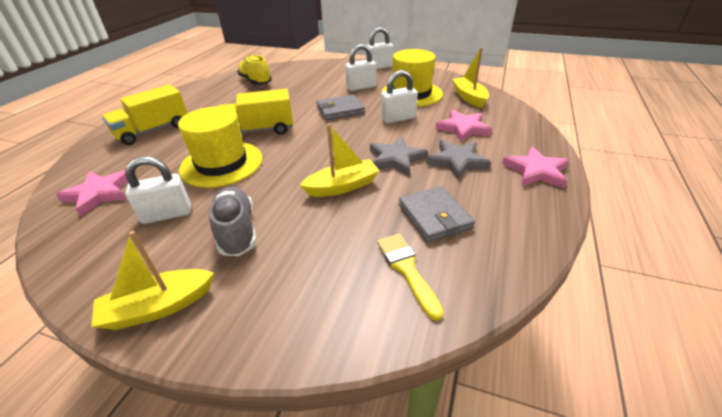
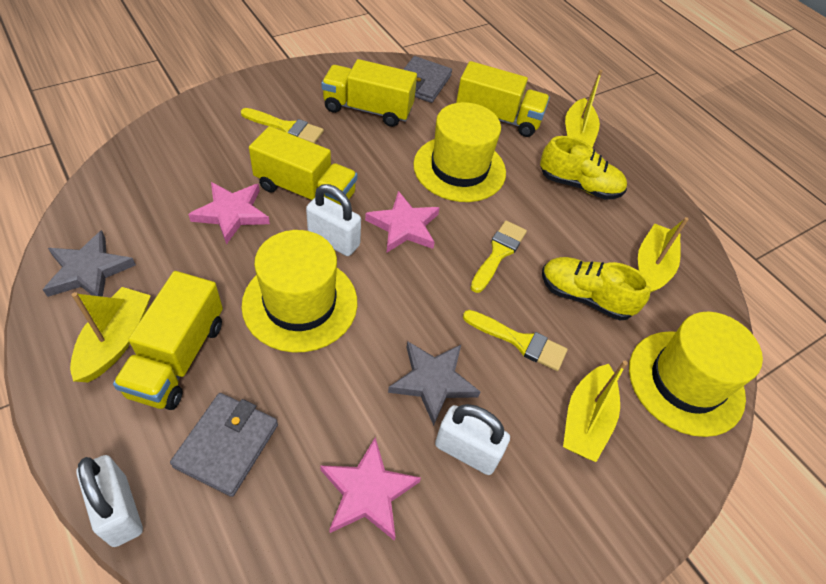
grey shoe: [209,186,257,256] = 1 -> none = 0
white padlock: [125,156,191,224] [345,44,376,91] [366,27,393,69] [381,70,418,123] = 4 -> [77,455,143,547] [306,184,361,256] [435,404,510,475] = 3
yellow boat: [91,231,214,330] [300,124,380,197] [452,47,489,108] = 3 -> [70,287,151,382] [563,361,628,462] [565,70,602,148] [638,217,689,293] = 4
yellow brush: [377,234,444,321] = 1 -> [241,108,324,144] [463,310,568,371] [470,221,527,293] = 3
yellow hat: [178,106,263,188] [381,49,443,107] = 2 -> [241,230,357,352] [413,102,506,202] [629,312,763,437] = 3
yellow shoe: [237,55,272,85] = 1 -> [540,136,627,199] [542,257,651,321] = 2
yellow truck: [102,85,188,145] [218,89,293,135] = 2 -> [113,271,223,410] [249,126,357,206] [321,59,417,127] [456,61,550,137] = 4

